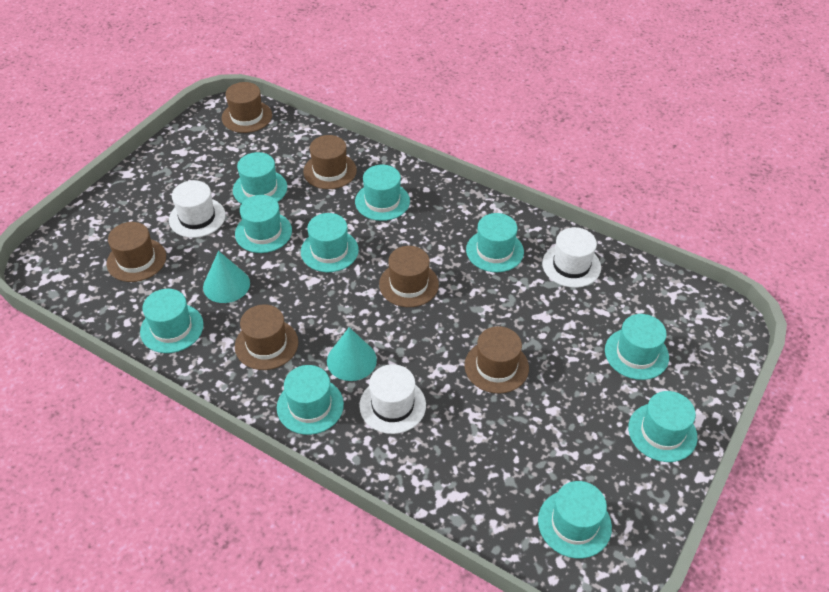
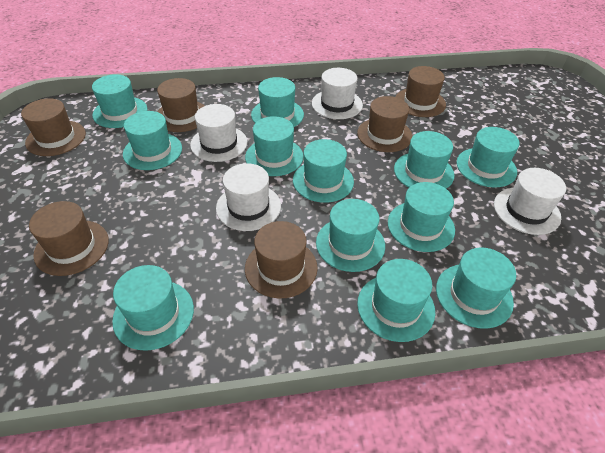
turquoise cone: [203,251,250,303] [327,327,377,381] = 2 -> none = 0
turquoise hat: [140,289,204,353] [233,152,287,204] [235,195,292,253] [277,365,344,435] [301,213,359,272] [355,165,410,221] [466,213,524,272] [538,481,612,558] [605,314,669,380] [628,391,697,462] = 10 -> [92,74,147,128] [112,265,194,351] [123,111,182,170] [245,116,303,176] [251,77,304,127] [293,139,354,203] [316,199,385,272] [357,259,435,342] [388,182,455,252] [394,131,455,189] [436,248,516,329] [457,127,519,187] = 12
white hat: [169,180,226,238] [359,364,426,434] [542,227,601,288] = 3 -> [190,104,247,162] [216,163,281,231] [312,68,363,119] [494,168,566,235] = 4

